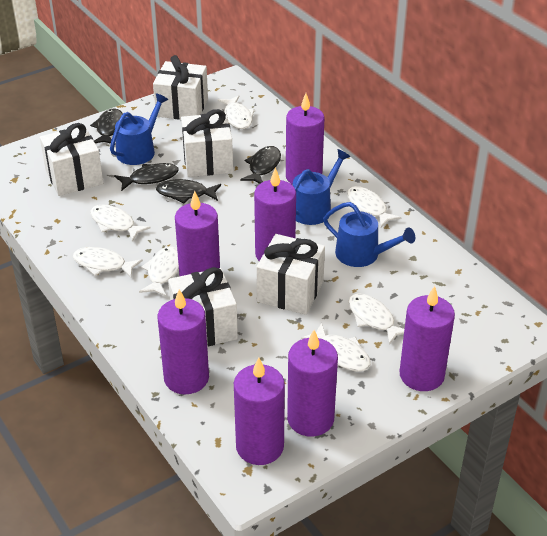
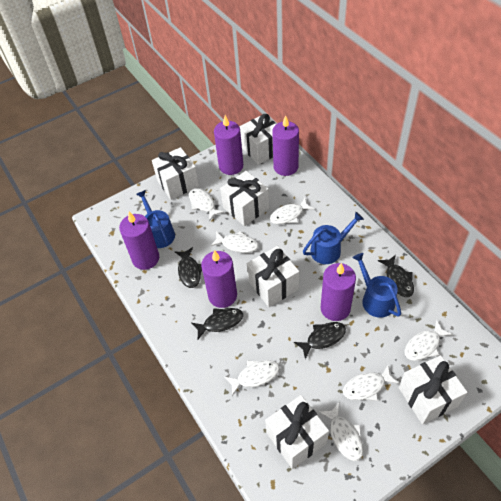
purple candle: [157,289,209,394] [175,191,220,276] [234,357,285,465] [254,168,296,261] [286,93,325,185] [287,330,338,437] [400,286,455,391] = 7 -> [119,212,159,270] [201,250,237,308] [214,115,243,175] [272,115,299,176] [320,263,356,321] = 5
white gift: [40,123,103,196] [153,55,208,120] [168,267,238,346] [181,109,233,177] [256,234,325,315] = 5 -> [152,147,199,200] [220,171,269,226] [239,114,276,165] [247,246,299,307] [265,395,329,469] [398,355,467,425] = 6

